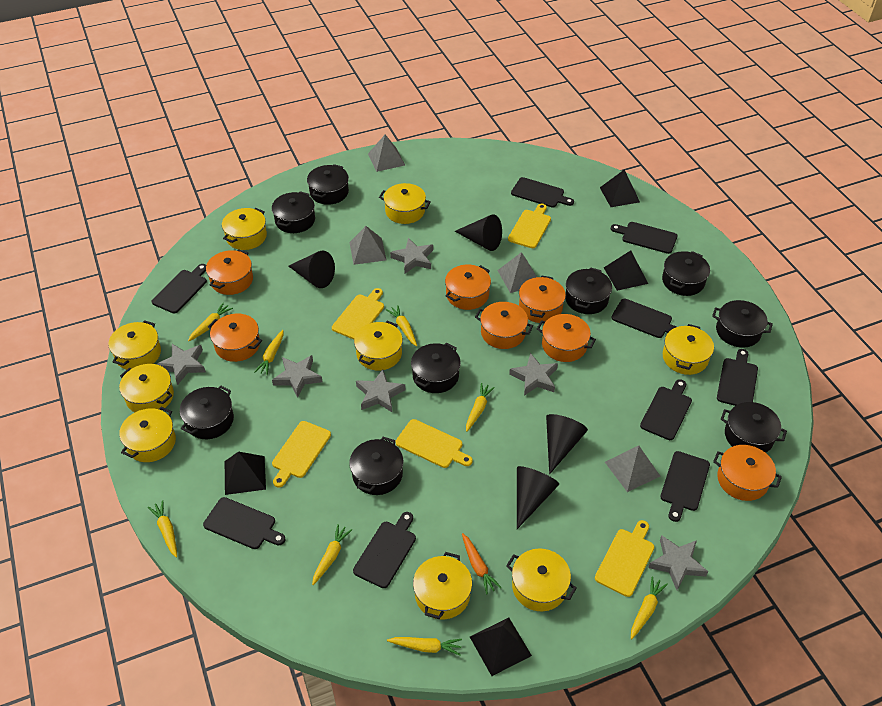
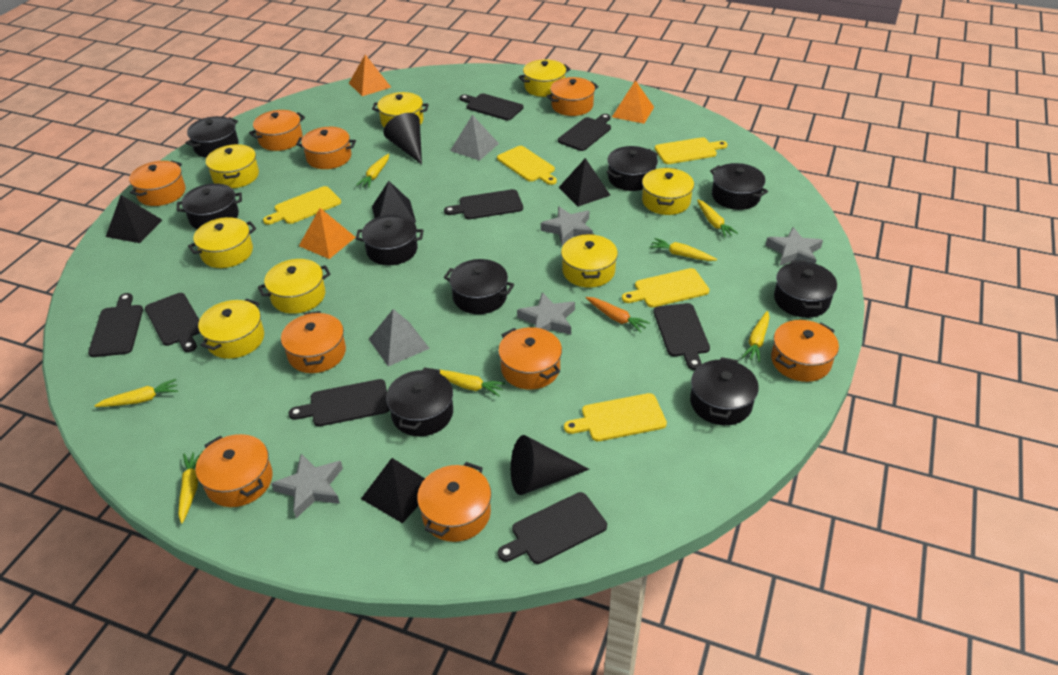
black cone: [289,251,335,288] [455,214,502,251] [517,466,559,529] [546,414,588,474] = 4 -> [383,113,422,164] [511,435,589,495] = 2
black cutting board: [151,264,207,313] [203,497,285,549] [353,512,416,588] [511,177,574,208] [611,222,678,254] [611,299,677,338] [640,379,692,440] [660,451,710,522] [717,349,758,406] = 9 -> [88,293,143,357] [145,293,200,352] [288,379,390,427] [444,189,523,219] [459,94,523,120] [498,492,607,564] [558,114,611,151] [653,303,710,370] = 8
grey pyramid: [349,226,386,265] [368,135,405,172] [497,252,537,293] [605,445,660,492] = 4 -> [369,309,430,366] [450,115,499,161] = 2
grey star: [157,344,206,385] [272,355,323,398] [356,369,405,412] [390,238,433,273] [509,353,558,396] [648,535,708,590] = 6 -> [271,454,343,518] [517,292,575,335] [541,206,593,246] [766,227,823,266] = 4
orange pot: [206,249,253,295] [208,314,262,362] [445,265,491,310] [475,302,533,349] [519,276,566,323] [537,314,596,362] [713,445,782,501] = 7 -> [129,160,186,206] [196,434,273,507] [249,110,305,151] [281,311,346,373] [296,127,356,169] [417,462,491,542] [498,327,562,390] [546,77,599,116] [771,320,839,382] = 9
orange pyramid: none = 0 -> [299,208,356,259] [349,55,391,96] [612,80,654,124] = 3
yellow carrot: [148,500,177,558] [188,303,233,341] [255,330,283,375] [312,524,352,585] [386,305,417,346] [387,637,462,656] [466,383,495,432] [631,576,668,639] = 8 -> [94,379,178,407] [178,451,203,523] [356,154,389,188] [438,369,506,396] [650,238,717,261] [697,200,738,238] [742,311,770,362] = 7
yellow pot: [108,320,161,370] [119,364,174,412] [119,407,176,462] [222,208,267,250] [354,321,403,371] [379,183,431,224] [413,552,472,619] [506,548,577,611] [663,324,714,375] = 9 -> [188,217,256,268] [198,298,264,359] [206,144,259,188] [258,259,331,314] [372,92,429,127] [519,59,571,97] [561,234,618,288] [642,167,694,215] = 8

